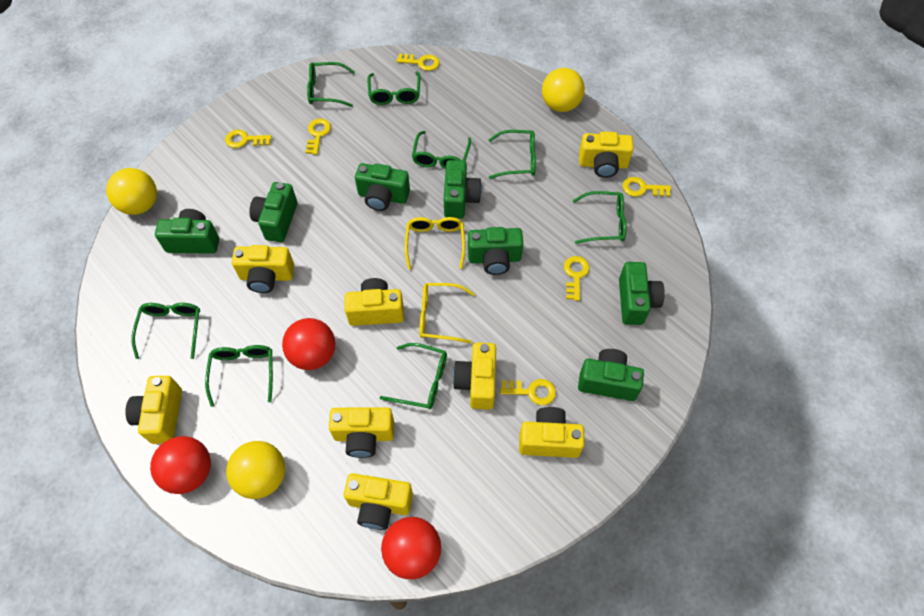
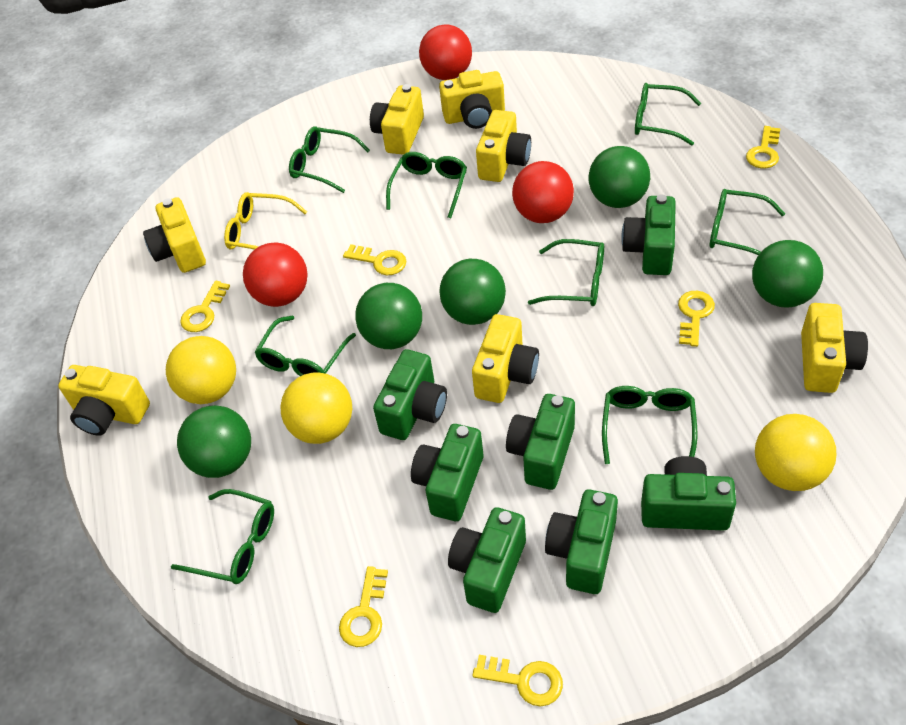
green ball: none = 0 -> [177,405,251,478] [355,283,422,349] [439,259,506,325] [589,146,650,208] [752,240,823,308] = 5
yellow camera: [125,376,182,444] [232,245,294,293] [329,407,394,458] [344,278,404,326] [344,473,413,530] [453,343,496,410] [519,407,585,458] [579,132,634,178] = 8 -> [58,365,150,436] [143,197,206,273] [370,84,424,155] [439,70,505,129] [472,314,539,403] [476,110,531,182] [801,303,868,393] = 7
yellow glasses: [405,217,465,269] [419,283,475,344] = 2 -> [224,192,307,250] = 1

